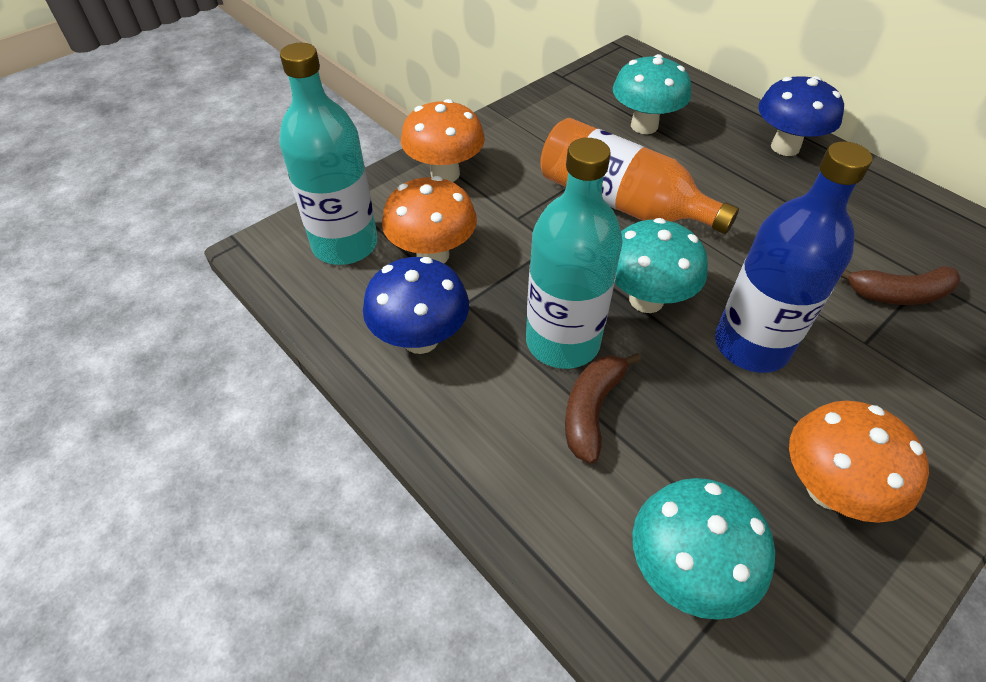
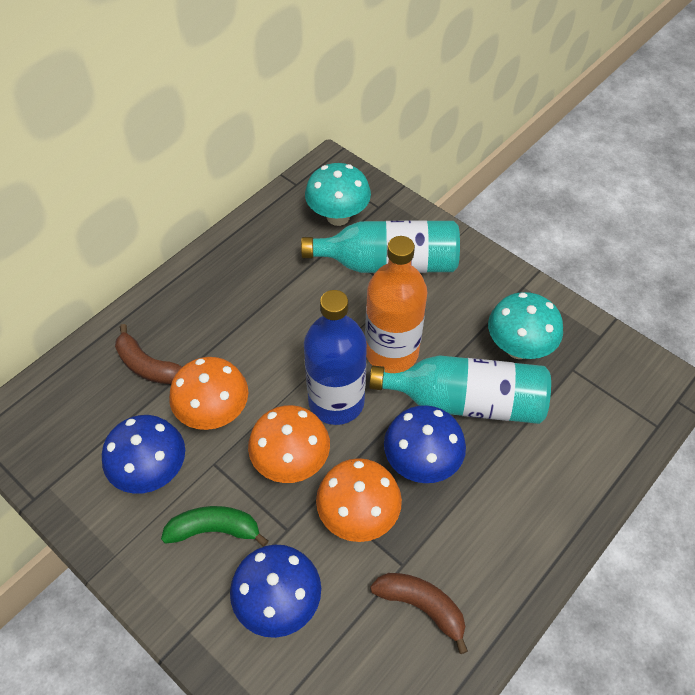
blue mushroom: [363,257,469,354] [758,76,844,156] = 2 -> [102,415,185,494] [230,545,321,638] [384,405,466,483] = 3
green banana: none = 0 -> [161,506,268,547] = 1
turquoise mushroom: [613,54,691,134] [615,218,708,313] [632,478,775,620] = 3 -> [305,163,371,226] [488,292,563,359] = 2

